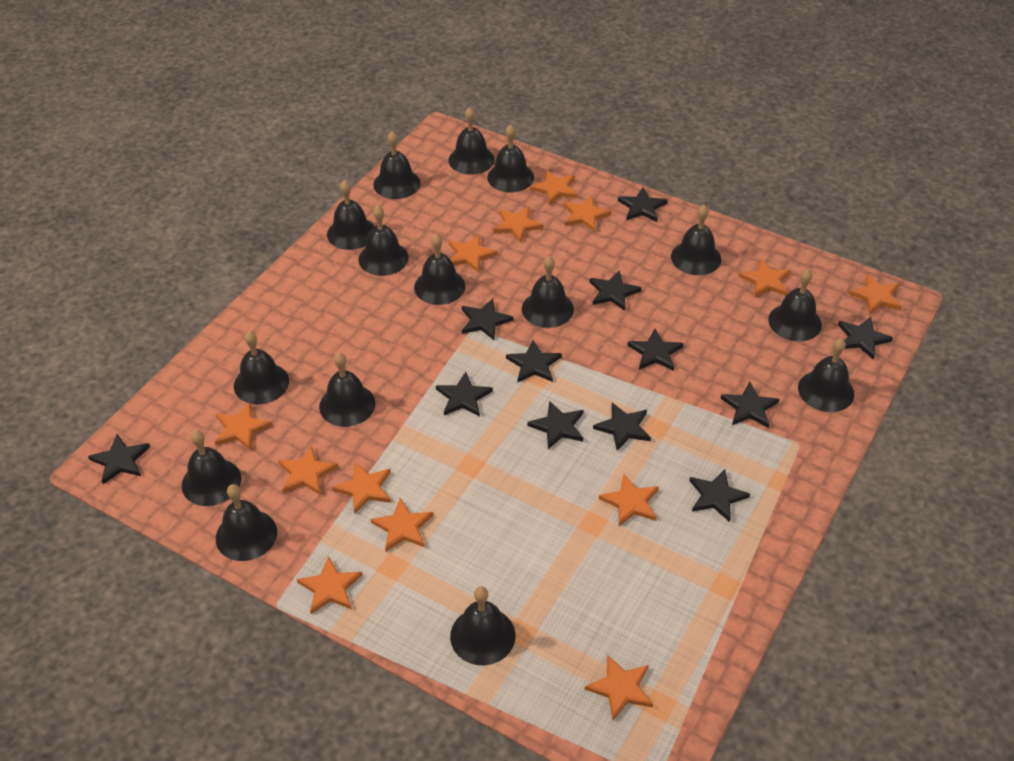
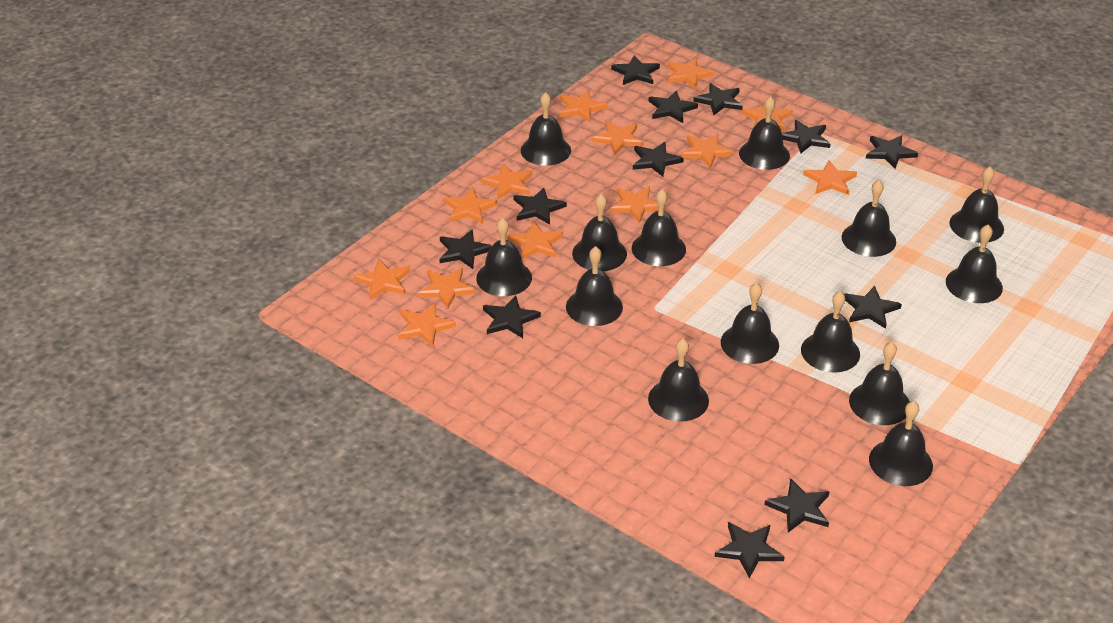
black bell: [182,430,241,506] [216,484,277,561] [234,331,289,404] [319,353,375,427] [327,180,375,250] [359,205,409,276] [373,131,421,199] [414,234,465,305] [449,107,495,175] [450,586,515,665] [487,124,534,192] [522,256,574,328] [671,205,721,275] [768,269,822,341] [798,338,854,412] = 15 -> [476,218,532,296] [521,92,571,166] [566,246,623,326] [572,194,627,271] [632,189,686,266] [648,338,709,422] [721,283,779,364] [739,96,790,170] [801,291,860,373] [842,180,896,257] [849,342,910,425] [869,401,933,486] [946,225,1003,303] [949,166,1004,243] = 14

